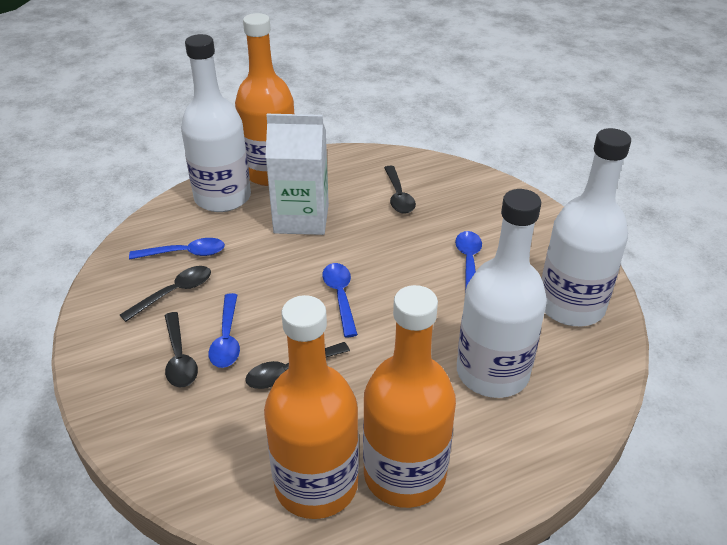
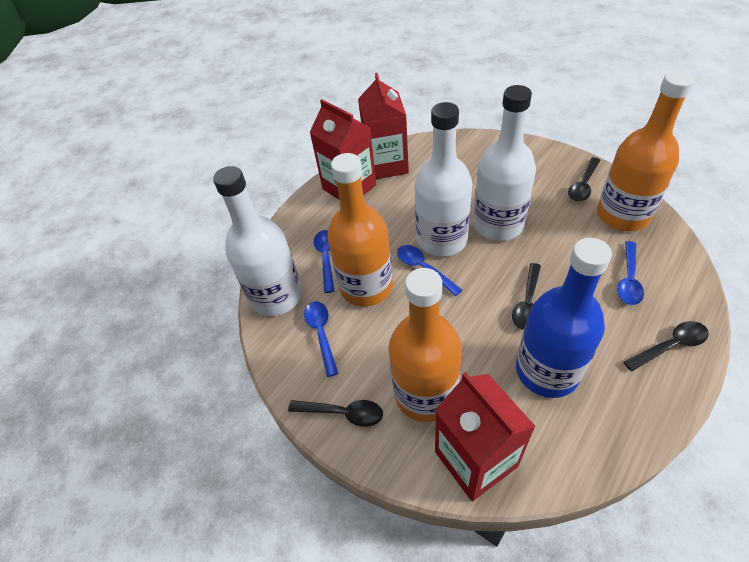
blue bottle: none = 0 -> [516,238,612,398] = 1
red carton: none = 0 -> [309,99,376,200] [358,73,409,179] [435,372,536,501] = 3
white carton: [265,114,329,235] = 1 -> none = 0

